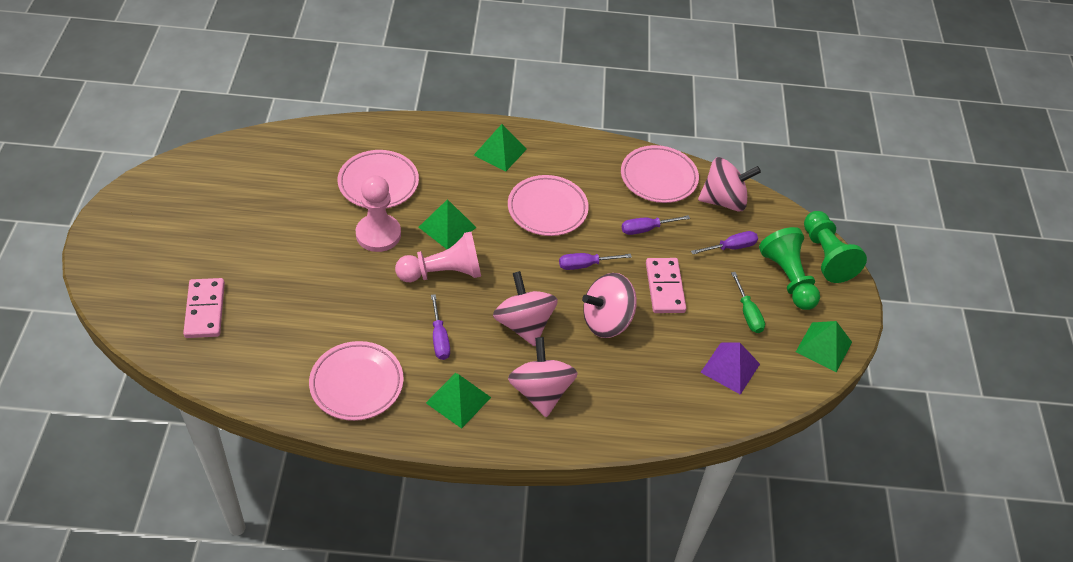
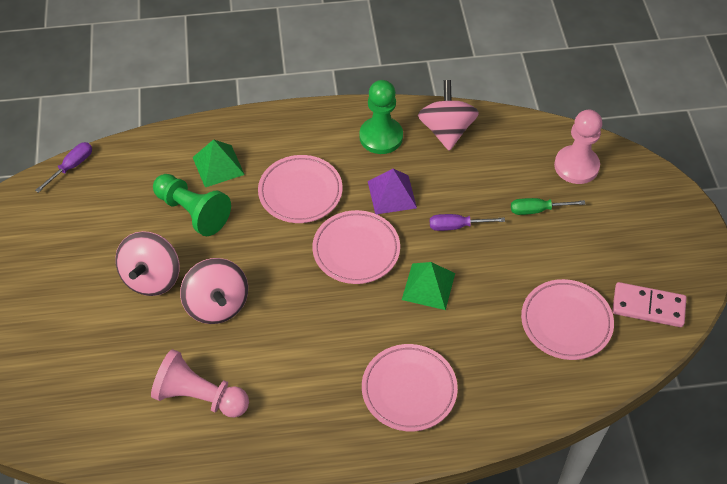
green pyramid: [419,199,477,249] [426,373,491,429] [474,124,527,171] [796,321,852,372] = 4 -> [193,139,245,187] [402,262,455,310] = 2
pink domino: [183,278,225,338] [646,258,686,313] = 2 -> [612,282,687,327] = 1
pink spinning top: [493,271,558,346] [508,337,578,417] [582,273,637,338] [698,157,761,211] = 4 -> [115,231,179,296] [180,258,248,324] [418,80,479,151] = 3
purple screwdriver: [431,294,450,360] [559,253,632,270] [622,215,690,235] [691,231,758,254] = 4 -> [35,142,92,193] [430,214,505,231] = 2

